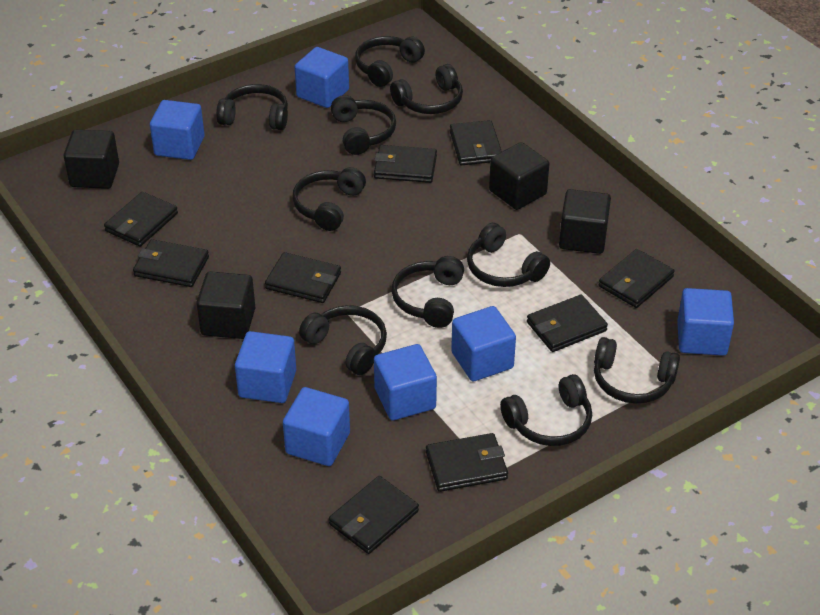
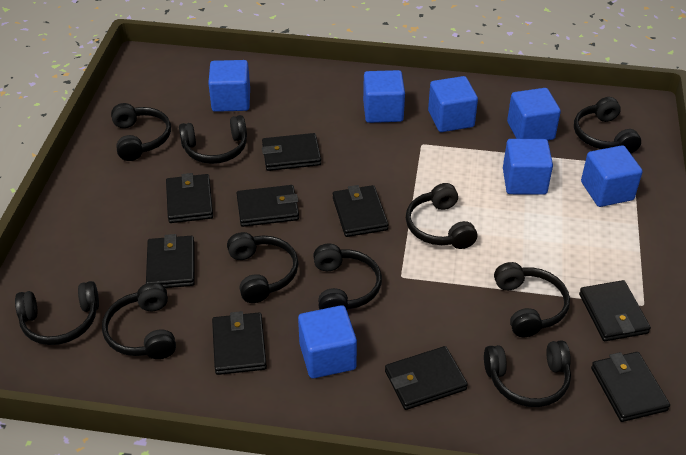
black cube: [64,130,119,189] [196,271,255,339] [489,142,549,210] [559,189,611,254] = 4 -> none = 0

